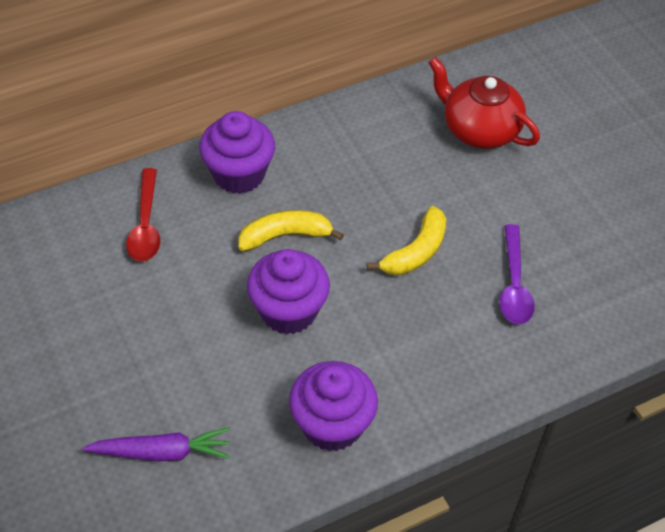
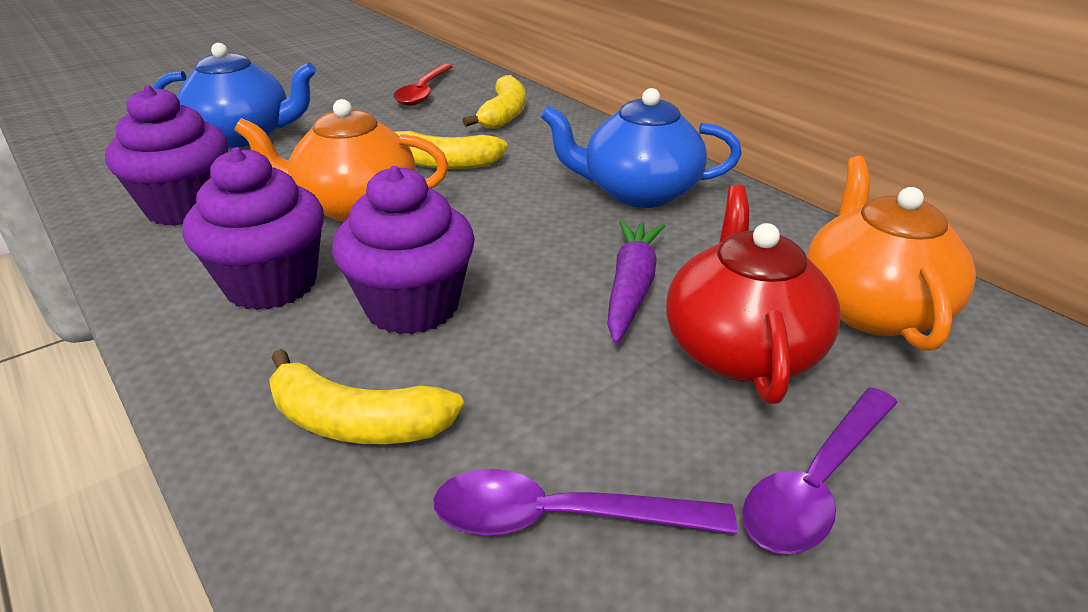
blue teapot: none = 0 -> [153,43,317,147] [541,88,742,208] = 2
orange teapot: none = 0 -> [234,99,449,222] [807,156,976,351] = 2
purple spoon: [500,224,535,325] = 1 -> [433,469,737,535] [742,387,898,554] = 2
yellow banana: [238,210,344,251] [367,206,446,275] = 2 -> [269,349,464,444] [395,131,507,169] [462,75,526,129] = 3

